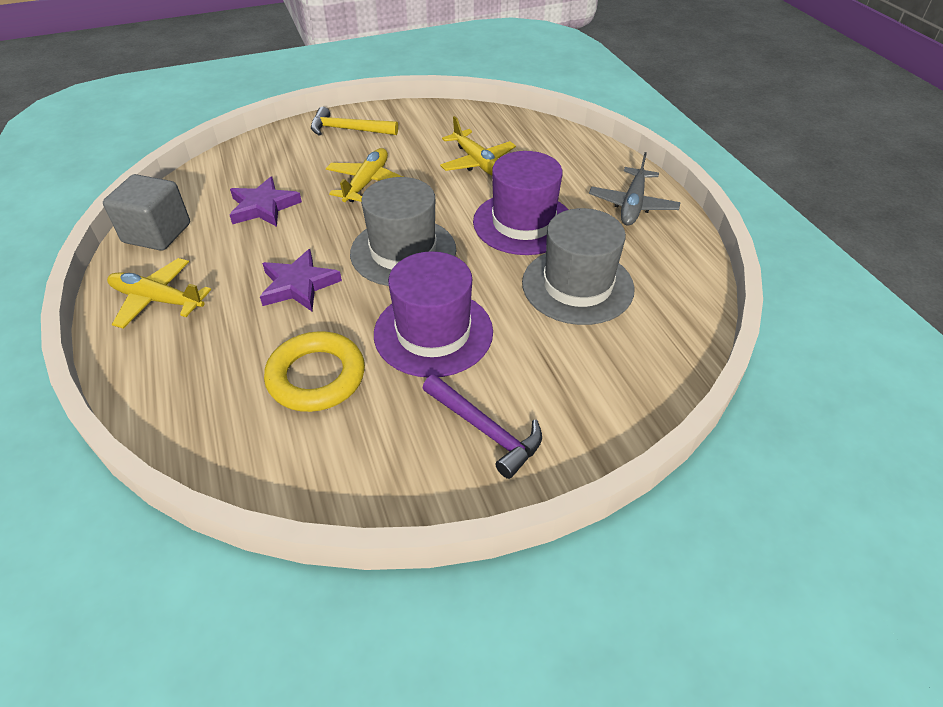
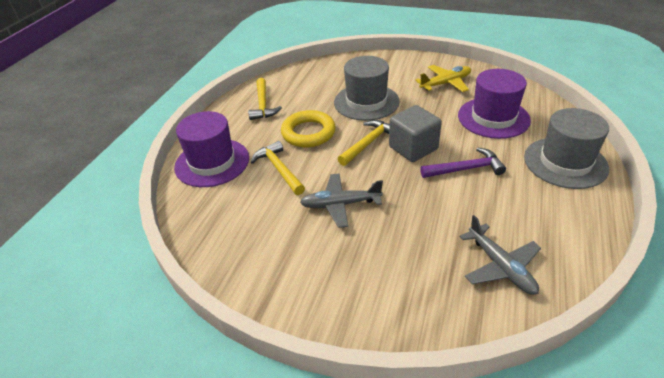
grey plane: [589,152,680,225] = 1 -> [300,174,383,228] [459,215,541,295] = 2
purple star: [230,176,302,227] [260,249,342,311] = 2 -> none = 0
yellow hammer: [311,107,398,136] = 1 -> [248,78,282,120] [251,141,305,195] [338,120,390,166] = 3
yellow plane: [107,258,211,329] [326,148,403,202] [440,116,516,176] = 3 -> [415,65,471,92] = 1

